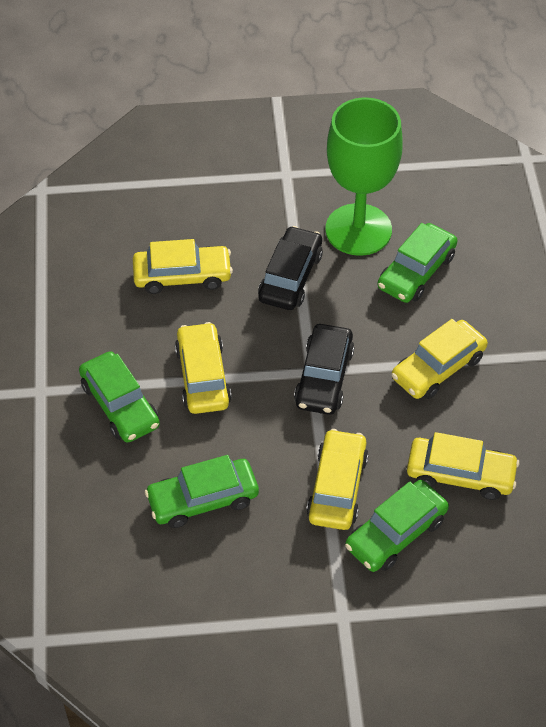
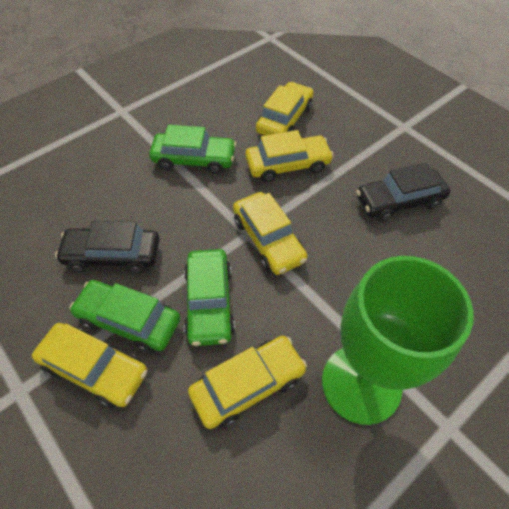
green car: [79,351,160,443] [145,455,259,528] [345,480,449,572] [377,223,457,303] = 4 -> [69,280,180,353] [149,125,236,174] [184,249,235,346] = 3

